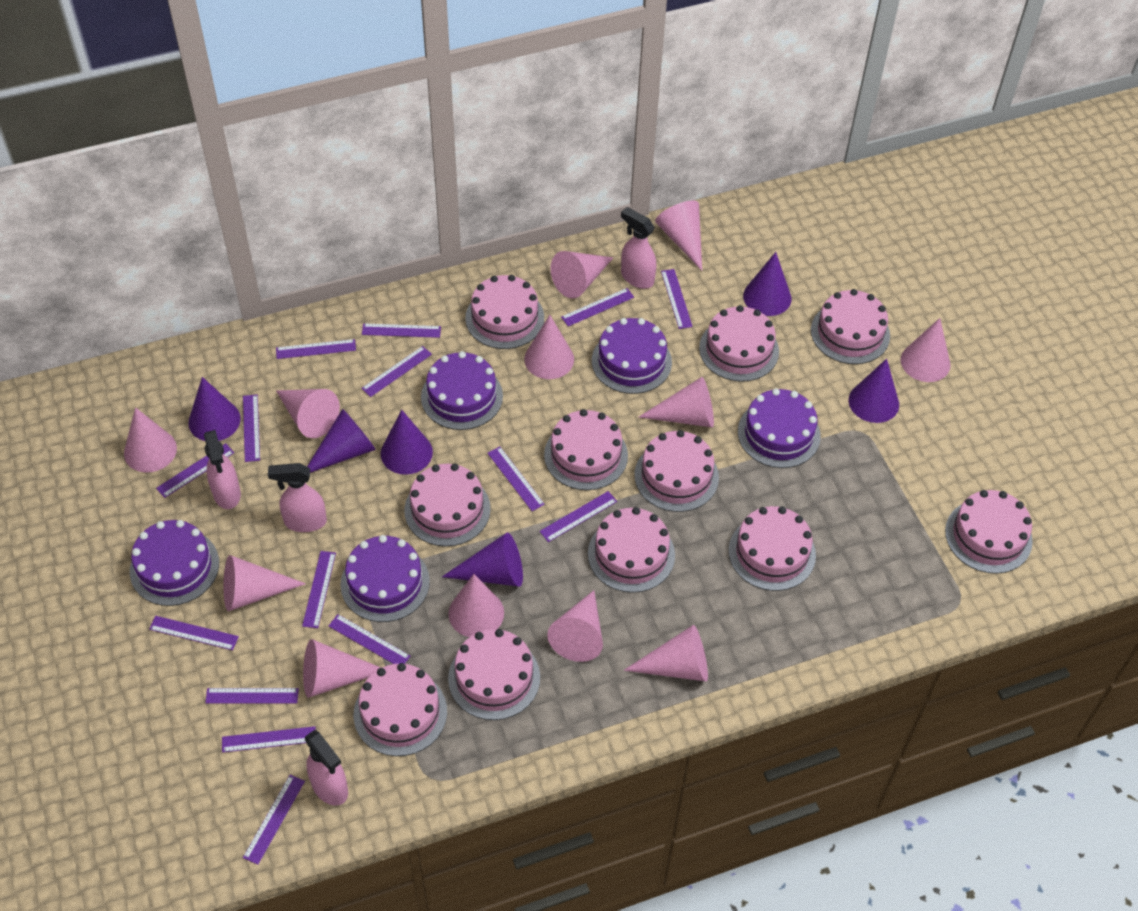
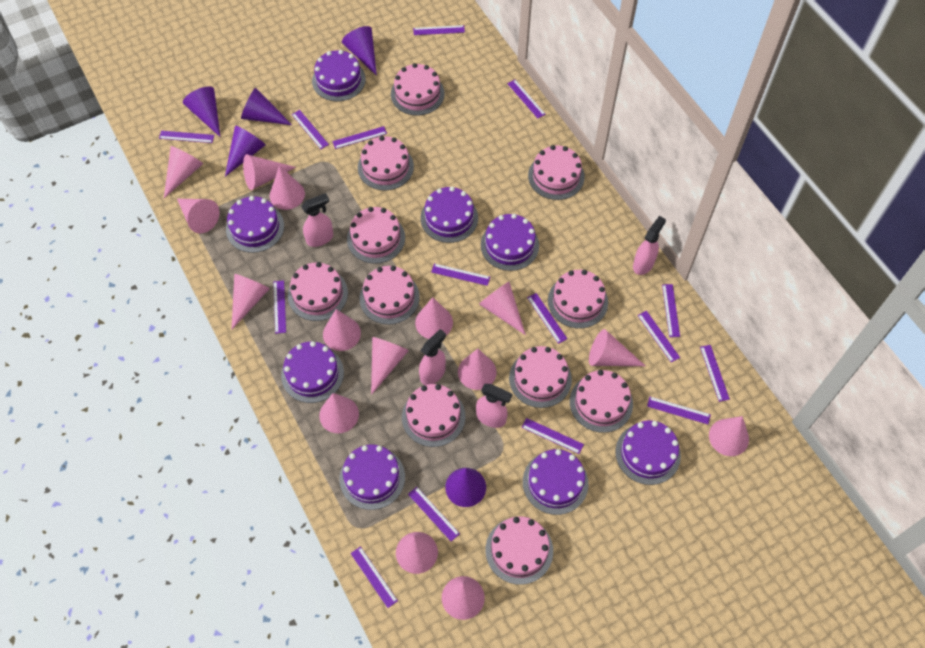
pink cone: [124,407,177,472] [223,555,306,611] [276,389,340,438] [303,639,381,698] [448,574,504,637] [524,315,574,379] [547,590,603,662] [550,251,613,298] [624,625,708,681] [639,377,714,427] [655,200,702,271] [901,318,950,382] = 12 -> [164,146,203,198] [177,199,220,233] [231,274,270,330] [243,154,296,190] [270,165,305,210] [319,393,359,433] [323,309,361,351] [371,337,409,395] [396,532,438,574] [415,297,453,339] [442,576,485,620] [458,349,497,390] [479,282,526,335] [589,329,645,366] [709,416,749,456] = 15
purple cake: [130,520,219,606] [341,535,430,622] [421,351,503,430] [592,318,672,394] [738,388,821,468] = 5 -> [226,196,284,253] [281,341,344,403] [312,50,366,101] [339,445,405,510] [421,187,478,243] [481,214,539,271] [523,449,588,515] [615,420,681,485] = 8
purple cone: [188,377,241,441] [307,409,376,473] [381,410,433,475] [442,533,523,587] [743,252,792,316] [849,359,899,423] = 6 -> [183,87,220,137] [225,126,265,177] [241,88,292,125] [342,26,377,76] [445,468,486,507] = 5

